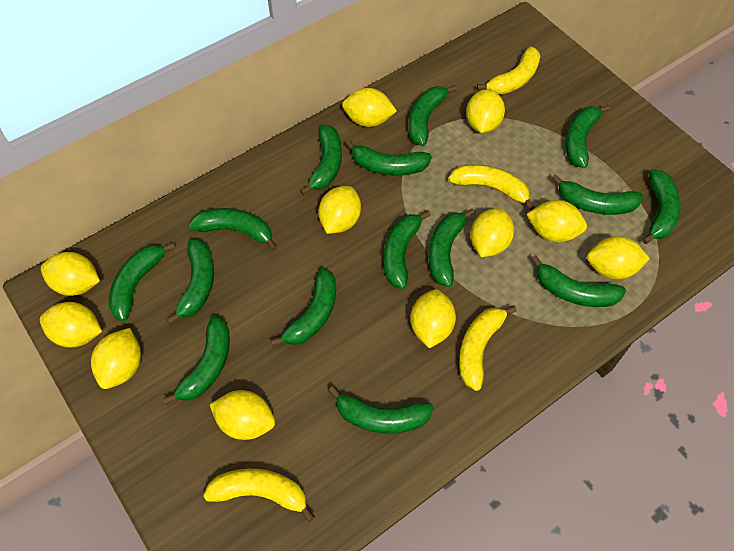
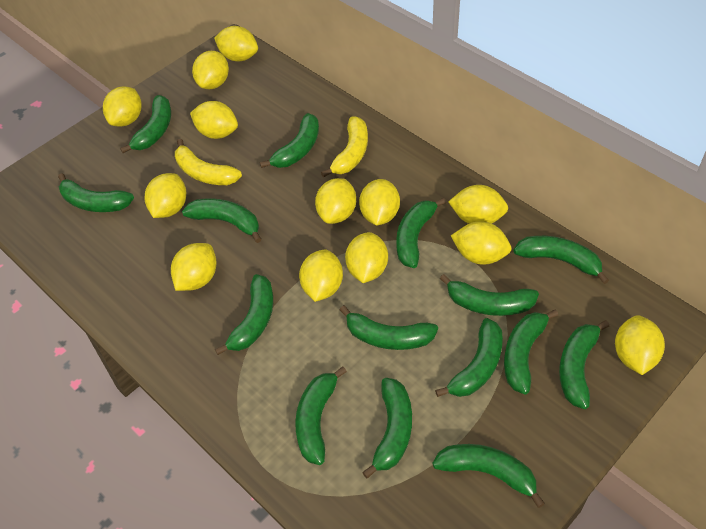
yellow banana: [203,469,315,522] [448,164,535,211] [459,305,517,391] [477,46,540,94] = 4 -> [175,139,242,185] [321,116,368,178] = 2
yellow lemon: [40,302,102,348] [41,252,100,296] [91,328,141,389] [209,390,275,440] [318,186,361,234] [342,88,397,127] [410,289,456,348] [466,89,505,133] [470,208,514,257] [526,200,587,242] [587,236,650,279] = 11 -> [103,86,142,127] [145,173,186,218] [171,243,217,291] [190,101,238,139] [192,51,229,89] [214,26,258,61] [299,249,343,302] [315,178,356,224] [345,232,388,283] [359,179,400,226] [449,185,508,224] [451,221,511,265] [615,315,665,375] = 13

